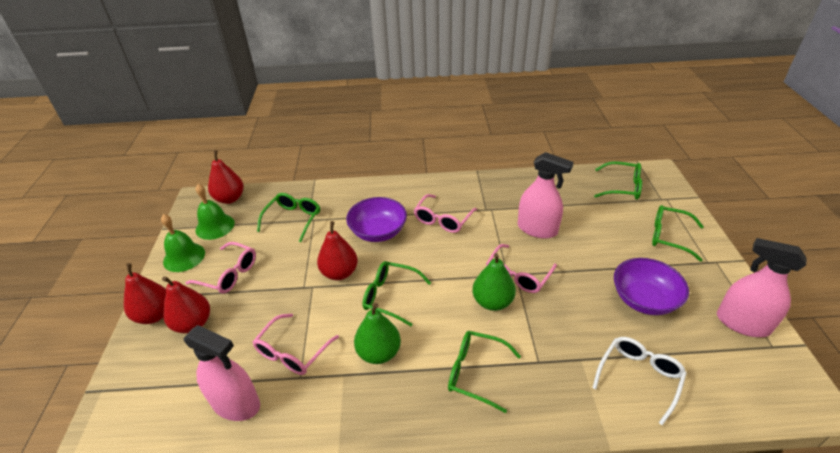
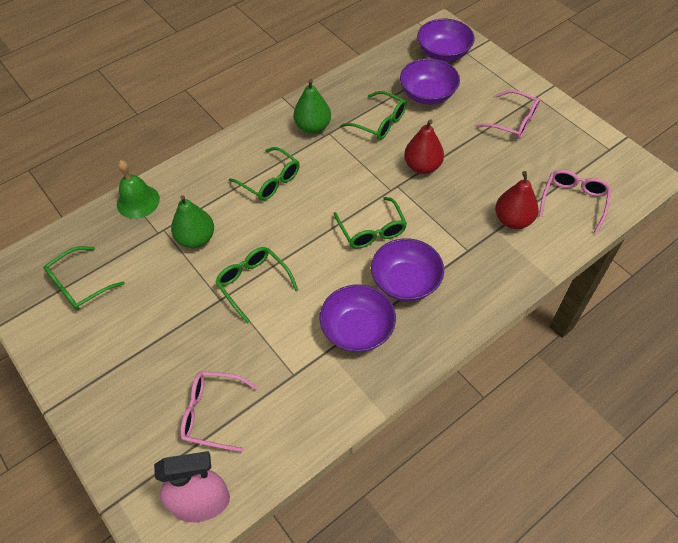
green bell: [161,214,205,272] [195,184,235,240] = 2 -> [117,160,160,219] = 1
pink glasses: [185,242,256,294] [253,314,339,375] [414,194,477,233] [486,244,557,293] = 4 -> [180,371,258,452] [476,90,540,139] [539,170,611,233] = 3
pink spray bottle: [183,325,260,421] [518,152,574,239] [717,238,807,337] = 3 -> [154,451,230,522] = 1
purple bowl: [346,197,407,242] [614,258,689,315] = 2 -> [319,285,396,352] [371,238,444,301] [400,58,460,105] [417,19,475,62] = 4
red pear: [124,263,166,324] [162,276,210,333] [208,150,244,204] [317,221,358,280] = 4 -> [404,119,444,174] [495,171,538,229] = 2
white glasses: [592,337,687,425] = 1 -> none = 0

